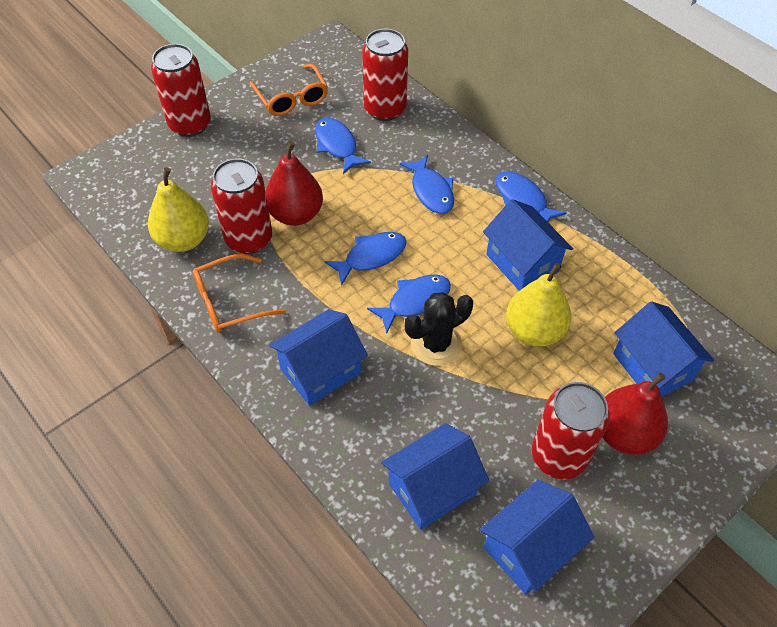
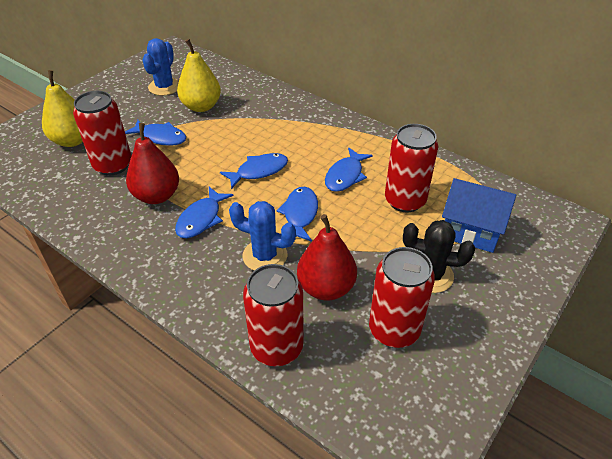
blue cactus: none = 0 -> [142,38,179,96] [229,201,296,270] = 2
blue house: [269,309,368,406] [381,423,489,530] [480,480,594,594] [483,199,573,291] [613,301,714,397] = 5 -> [442,178,516,253] = 1
orange glasses: [193,254,286,333] [250,64,328,116] = 2 -> none = 0

